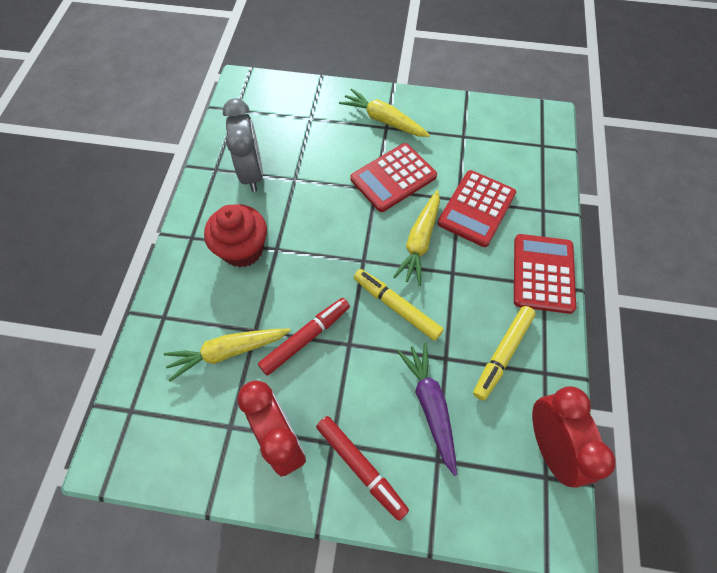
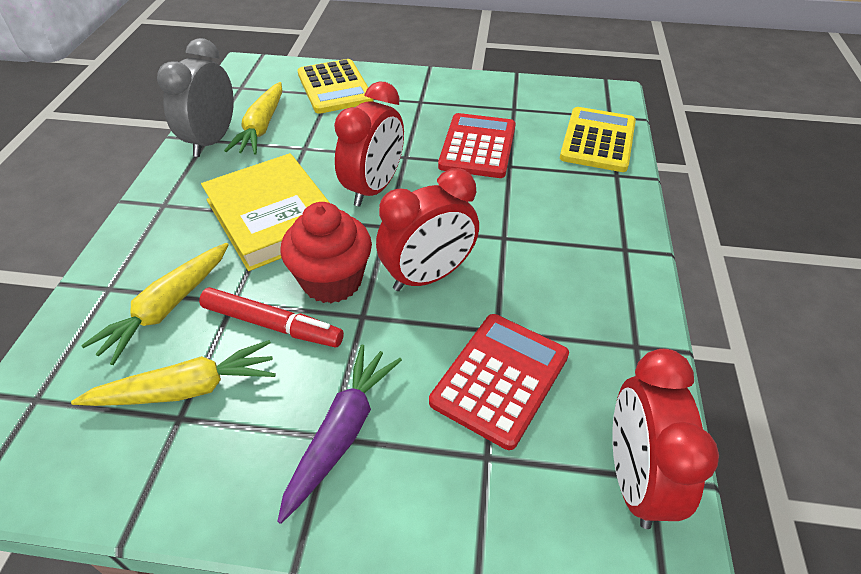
red calculator: [350,143,437,212] [437,170,516,247] [514,234,576,314] = 3 -> [429,314,569,450] [438,113,516,178] = 2
red clock: [237,380,306,476] [532,386,615,488] = 2 -> [334,82,404,207] [376,168,479,291] [612,349,719,529] = 3
red marker: [258,298,350,376] [316,416,409,521] = 2 -> [199,287,344,348] = 1
yellow book: none = 0 -> [201,153,330,271] = 1
yellow calculator: none = 0 -> [298,59,374,114] [560,107,636,172] = 2
yellow marker: [354,269,444,341] [473,306,536,401] = 2 -> none = 0

